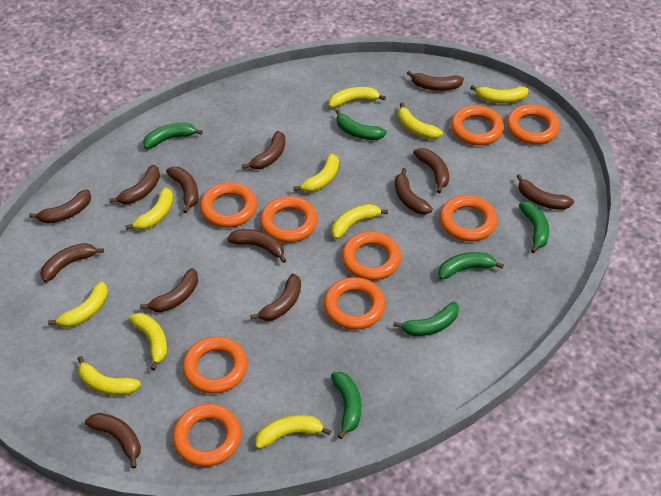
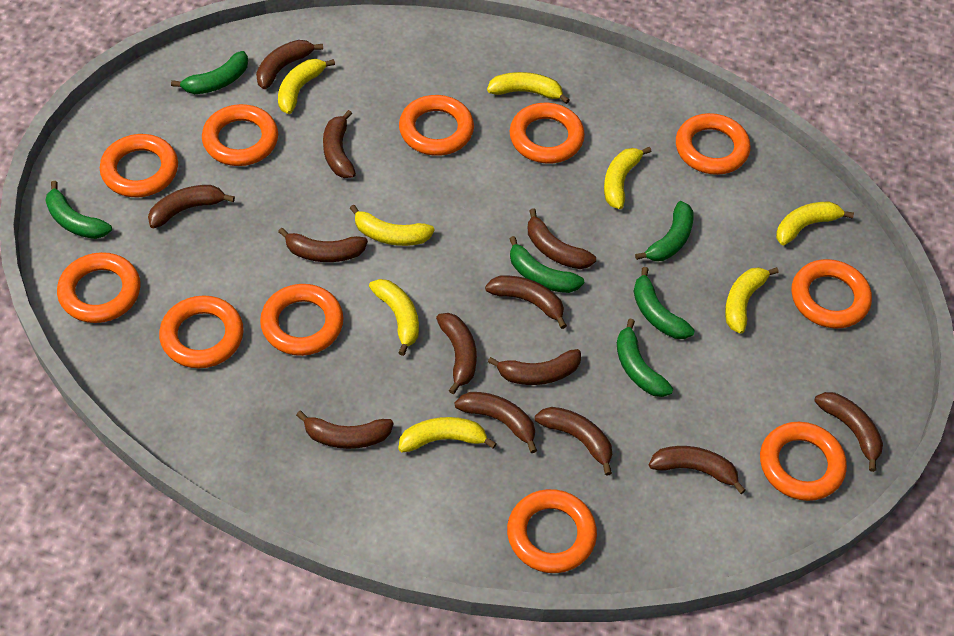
orange ring: [173,404,241,467] [183,336,248,394] [200,182,257,228] [260,196,318,243] [324,277,386,330] [342,231,401,280] [440,195,497,241] [451,105,504,145] [507,104,560,144] = 9 -> [57,252,141,323] [100,134,178,197] [159,295,244,368] [202,104,278,166] [260,284,344,356] [399,95,474,156] [507,489,597,573] [510,103,585,164] [676,113,751,175] [760,422,847,501] [791,259,872,328] = 11
yellow banana: [48,281,108,328] [77,356,141,396] [125,187,173,230] [129,313,167,371] [255,415,331,449] [293,153,339,192] [329,87,386,108] [332,204,388,239] [398,103,443,139] [470,85,529,103] = 10 -> [278,59,335,114] [350,204,435,246] [369,279,419,356] [398,417,497,452] [487,72,570,104] [604,147,652,209] [725,267,779,334] [776,202,854,245] = 8

